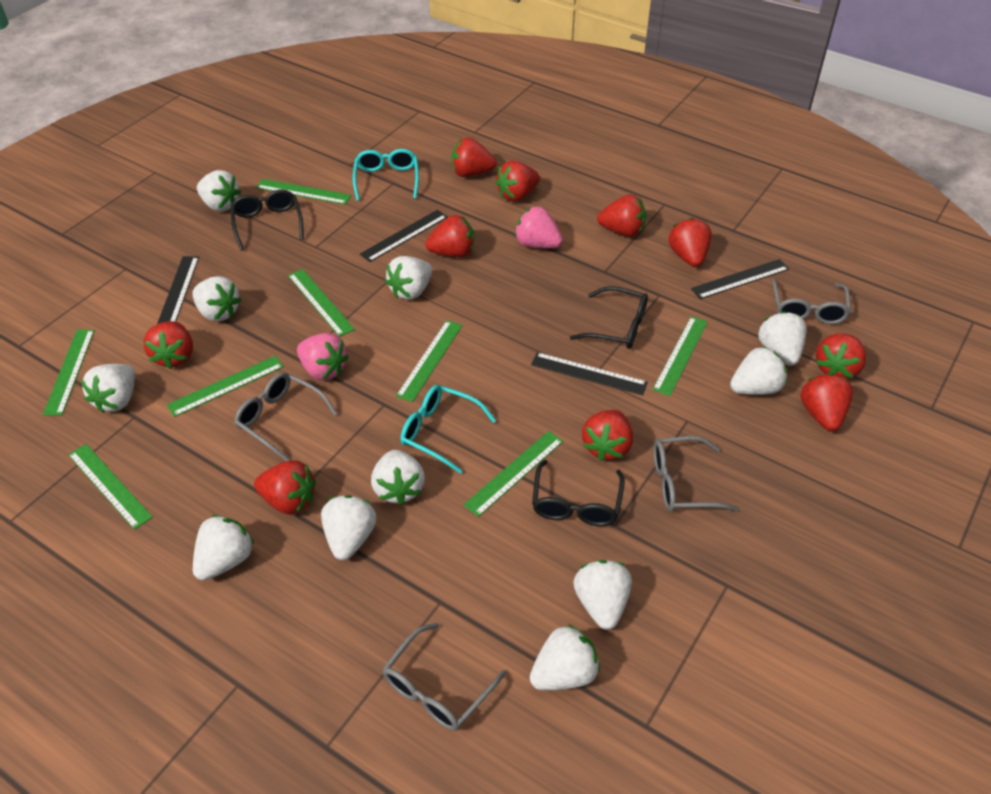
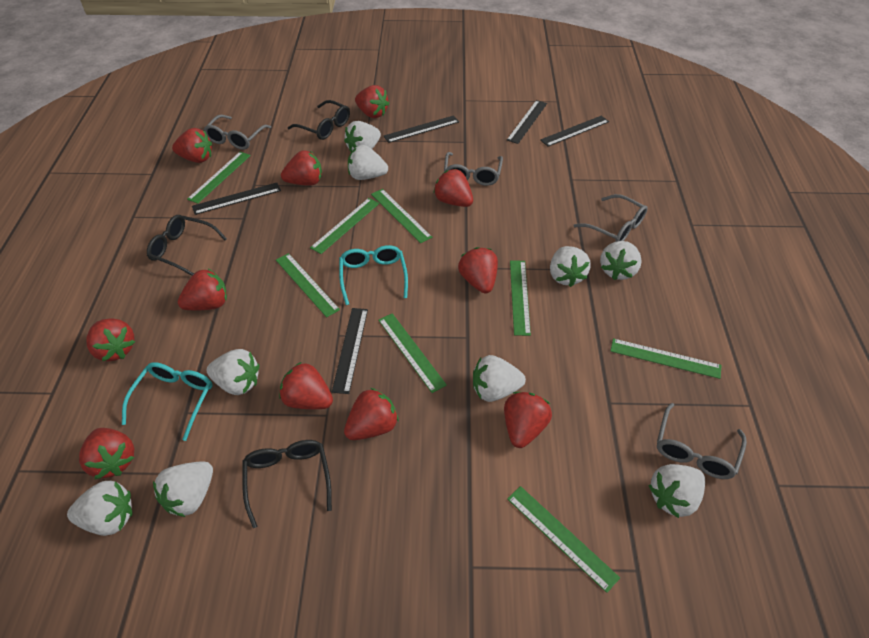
black ruler: [157,256,199,324] [360,210,448,262] [531,352,648,395] [691,259,789,299] = 4 -> [192,183,281,215] [332,308,368,394] [384,115,459,143] [507,100,547,144] [540,116,609,147] = 5
pink strawberry: [297,333,349,381] [514,206,563,248] = 2 -> none = 0
red strawberry: [143,321,193,369] [254,460,316,515] [425,215,474,257] [451,137,497,177] [495,161,540,202] [582,410,633,461] [597,194,646,237] [669,218,712,267] [801,373,853,431] [816,333,866,379] = 10 -> [79,428,135,479] [86,318,135,362] [172,128,212,163] [178,269,227,310] [279,362,333,409] [281,150,322,186] [344,388,399,440] [355,85,390,118] [433,169,473,207] [458,247,498,294] [504,392,552,448] = 11
white strawberry: [81,364,135,413] [192,276,242,322] [193,515,254,581] [197,170,241,211] [321,495,377,560] [371,450,425,505] [385,256,432,300] [530,624,600,690] [573,560,632,630] [730,347,787,395] [758,311,806,366] = 11 -> [67,481,133,536] [153,461,213,517] [207,349,259,395] [344,121,381,152] [348,145,388,180] [473,355,526,402] [550,246,591,287] [600,241,642,280] [648,464,705,518] = 9

